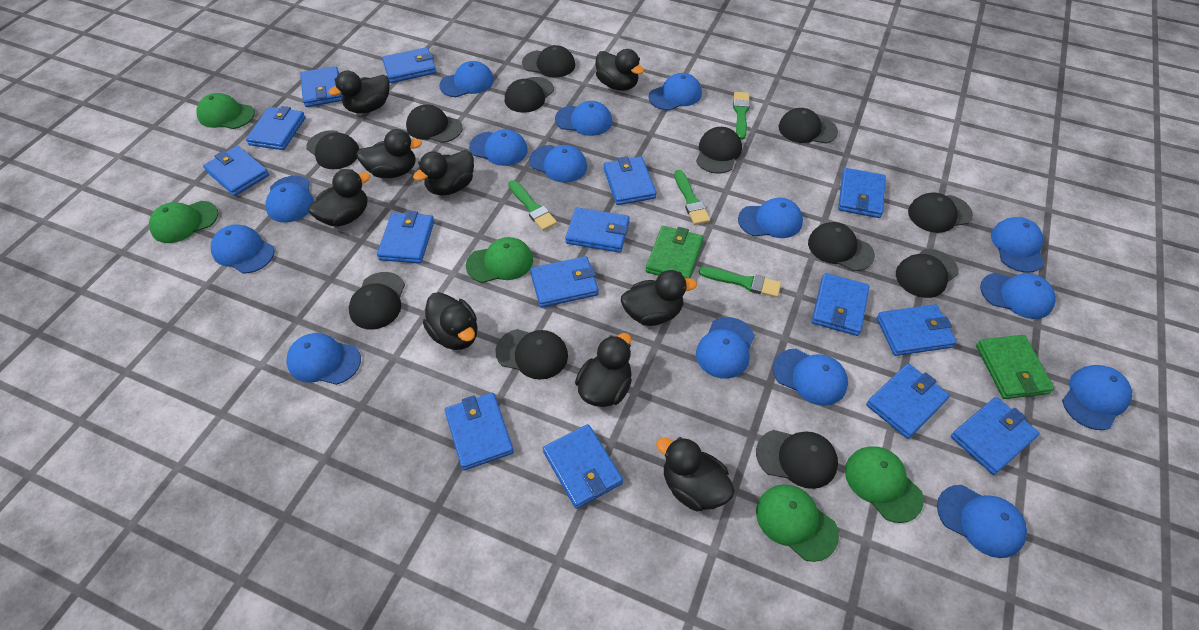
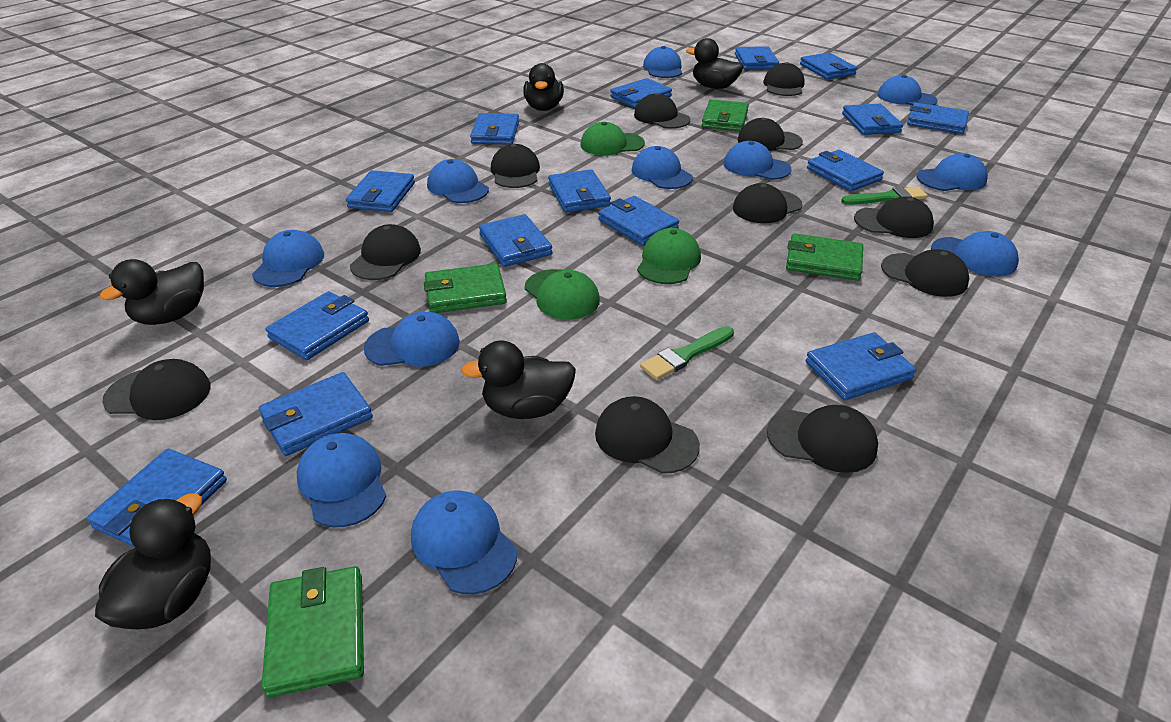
black cap: [306,130,359,169] [349,272,405,329] [406,105,463,143] [495,329,568,380] [505,77,554,113] [522,45,575,78] [696,127,742,174] [756,430,838,489] [779,108,838,144] [808,222,875,271] [896,249,958,298] [908,192,973,233] = 12 -> [102,359,211,420] [350,224,421,280] [491,144,540,188] [595,396,700,474] [634,93,690,129] [733,183,803,223] [738,118,803,151] [763,62,805,96] [767,405,878,473] [854,197,934,238] [881,249,969,297] = 11
black duck: [308,169,371,227] [328,71,390,113] [356,129,422,178] [413,150,474,196] [423,292,478,350] [575,333,632,407] [595,49,644,91] [621,270,697,326] [656,437,735,511] = 9 -> [95,493,211,629] [100,259,204,325] [461,340,576,419] [523,63,564,111] [686,38,744,89] = 5
blue cap: [211,224,275,274] [265,176,314,223] [286,333,361,385] [439,61,494,97] [469,129,528,166] [529,145,587,183] [555,101,612,136] [649,73,702,111] [696,317,755,379] [738,198,803,238] [773,349,848,406] [937,485,1027,558] [980,273,1056,319] [991,217,1044,273] [1062,365,1132,430] = 15 -> [252,230,324,287] [297,433,387,527] [364,312,460,366] [411,491,517,594] [427,159,489,203] [632,146,693,189] [643,46,682,78] [724,141,792,180] [877,75,938,105] [917,153,988,191] [931,231,1019,276] = 11
green brush: [508,180,557,231] [674,170,710,225] [698,267,781,298] [733,92,750,140] = 4 -> [640,326,734,380] [841,186,928,205] = 2
green cap: [149,201,218,243] [197,93,255,129] [466,237,533,283] [756,485,839,562] [845,446,924,523] = 5 -> [525,269,600,320] [581,122,645,155] [637,228,701,284] = 3
green wallet: [646,226,704,278] [976,335,1055,399] = 2 -> [262,566,364,697] [424,263,507,313] [702,99,749,131] [786,233,863,281] = 4

